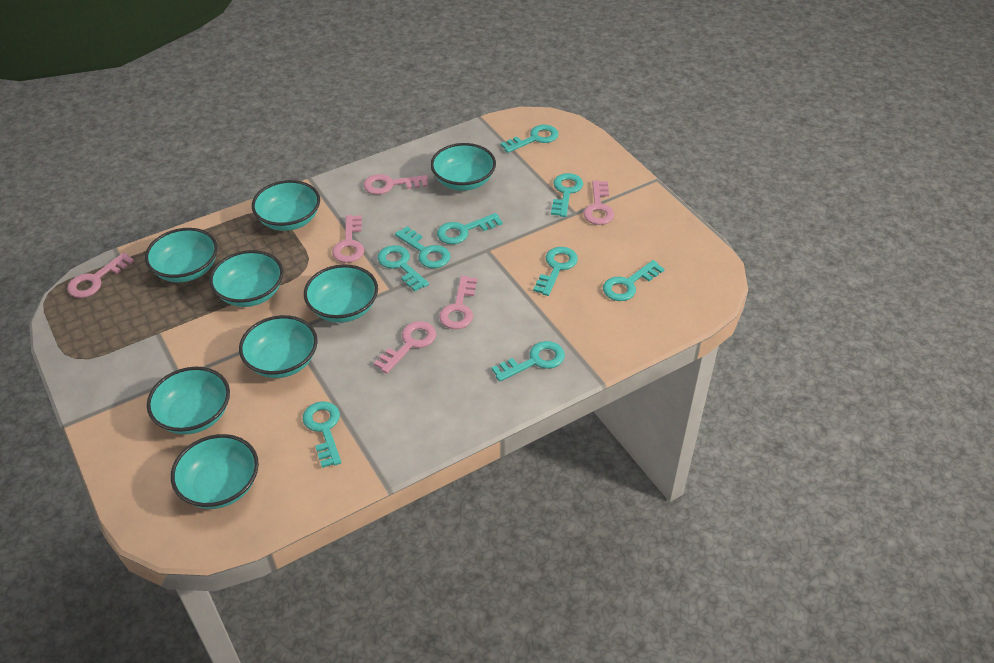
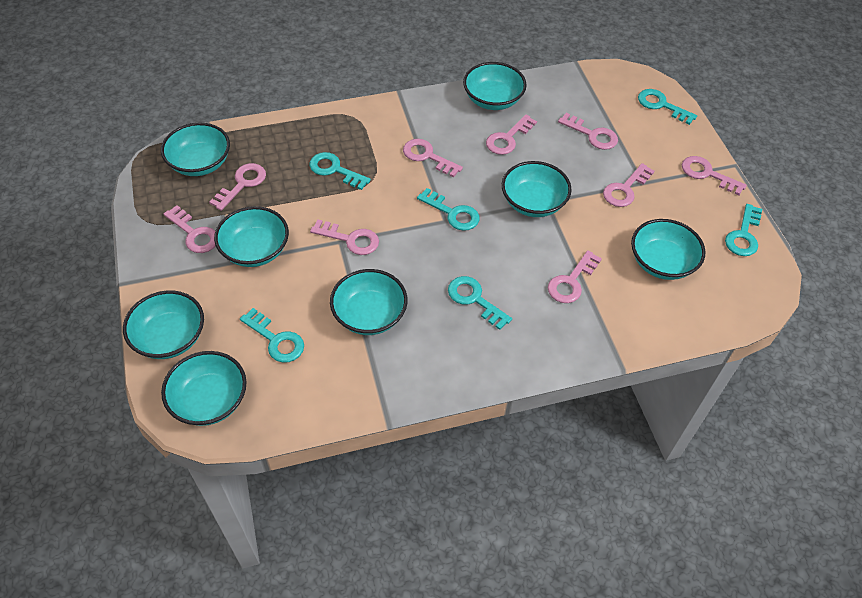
pink key: [67,252,134,298] [332,215,364,263] [364,174,428,195] [374,321,436,373] [439,276,477,329] [583,180,614,225] = 6 -> [164,205,215,253] [209,163,266,211] [310,219,379,255] [403,139,463,178] [486,114,537,155] [548,250,602,303] [558,113,618,150] [603,163,655,207] [682,156,747,195] = 9
turquoise key: [302,401,341,468] [378,245,429,291] [395,226,450,268] [437,213,503,244] [492,341,565,382] [501,125,559,153] [533,247,578,296] [551,173,583,217] [603,260,664,301] = 9 -> [240,308,304,363] [309,152,371,190] [417,188,479,231] [448,276,512,330] [638,89,697,125] [725,204,762,256] = 6

